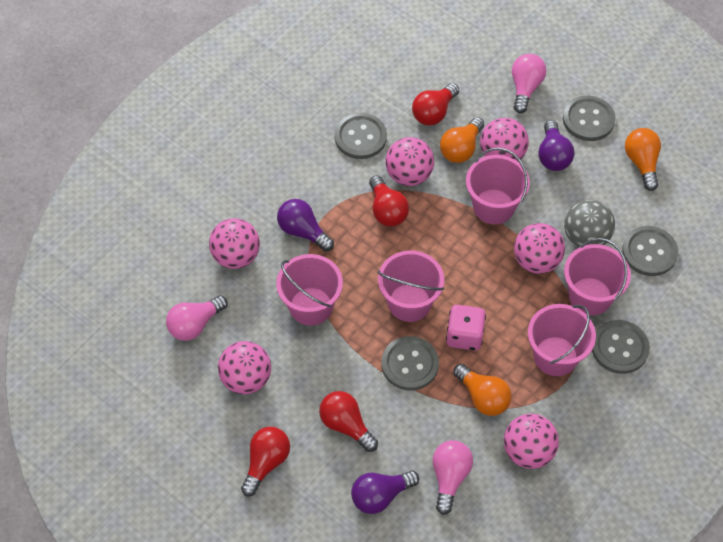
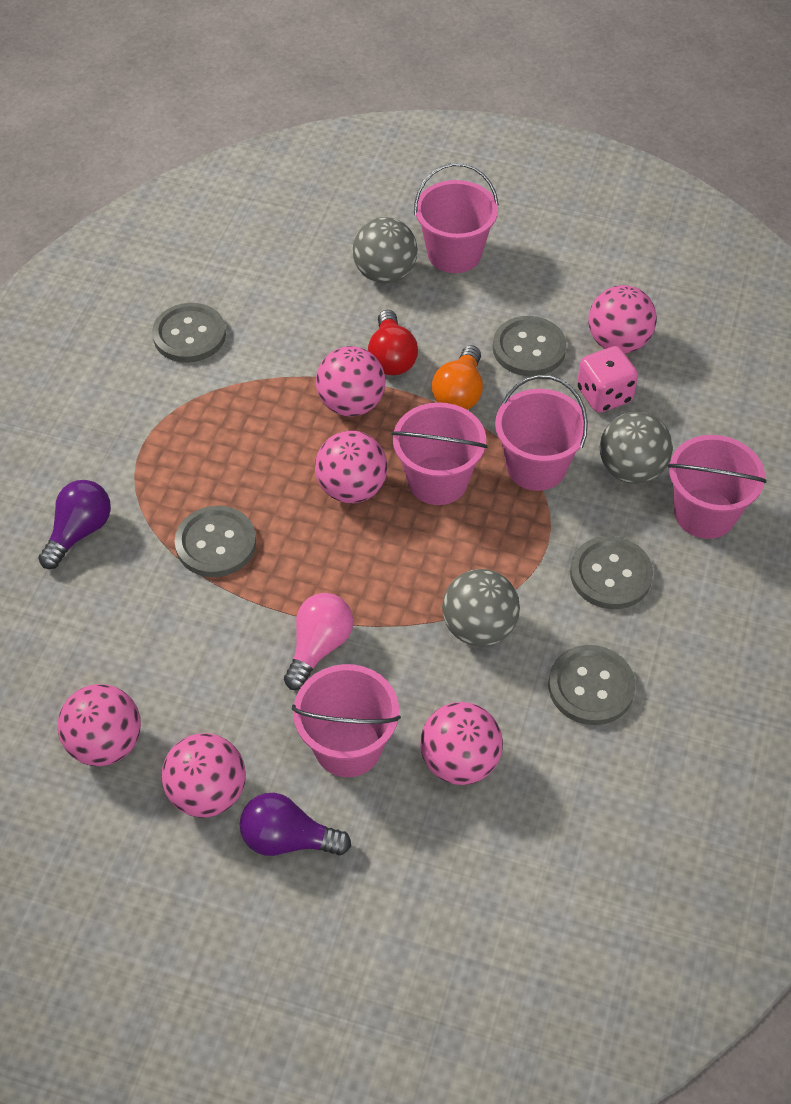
grey ball: [564,200,615,247] = 1 -> [352,217,418,284] [442,569,520,647] [600,412,673,484] = 3
orange light bulb: [440,117,484,163] [453,364,512,416] [625,128,661,191] = 3 -> [432,345,483,410] = 1
pink light bulb: [166,296,228,341] [433,440,473,515] [512,54,546,113] = 3 -> [284,593,353,690] = 1
purple light bulb: [277,199,334,252] [351,470,419,514] [538,120,574,171] = 3 -> [38,480,111,569] [240,793,351,856] = 2
red light bulb: [241,427,290,496] [319,391,378,452] [369,175,409,227] [412,83,459,126] = 4 -> [368,310,418,375] = 1

